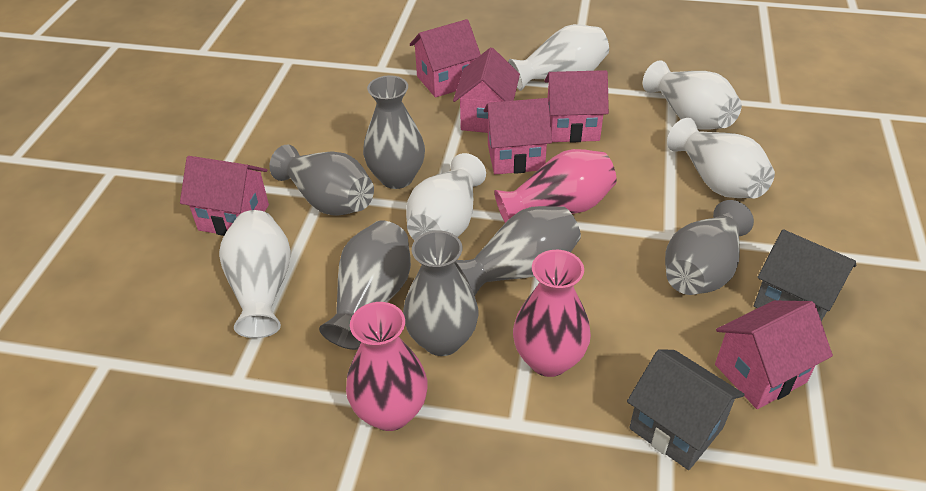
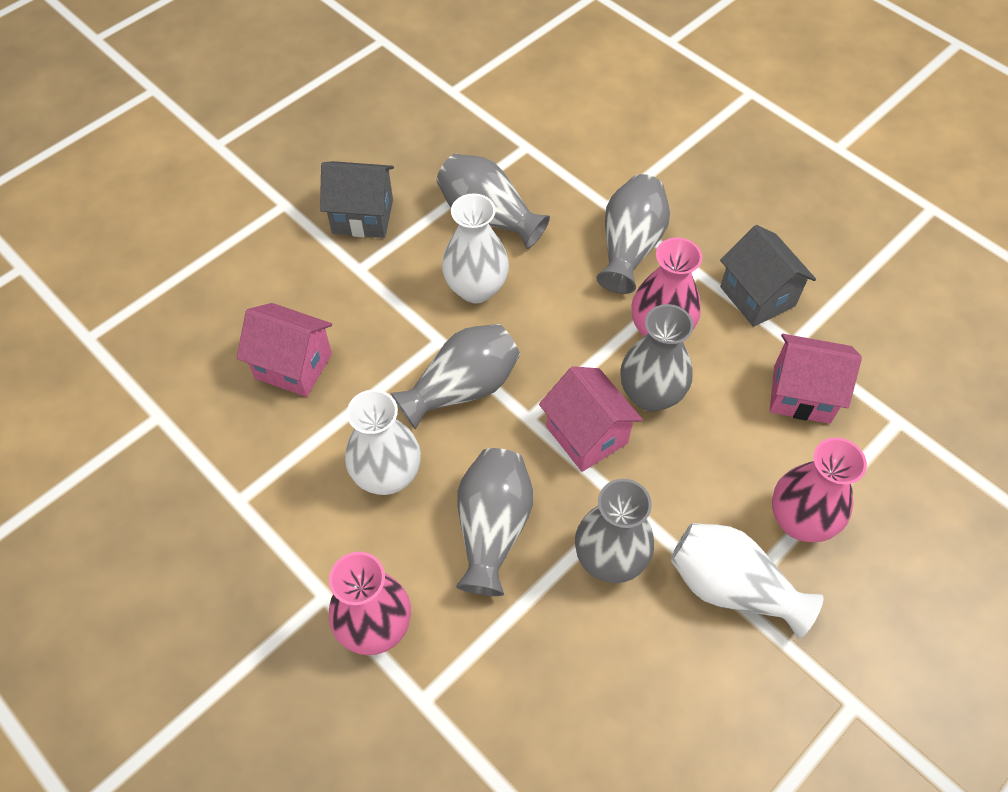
pink house: [180,156,269,236] [410,19,481,98] [453,47,520,133] [484,98,552,174] [544,70,609,143] [715,301,833,409] = 6 -> [237,303,332,397] [539,366,643,472] [770,334,862,424] = 3
white vase: [219,210,291,338] [406,153,486,240] [508,24,609,91] [643,60,742,130] [667,118,775,198] = 5 -> [345,390,421,495] [442,193,509,303] [671,523,823,638] = 3

